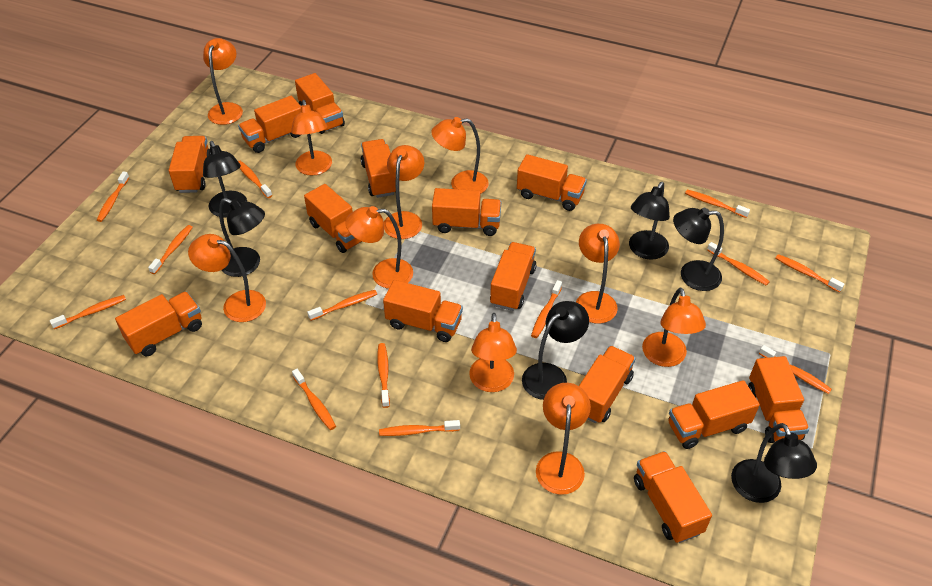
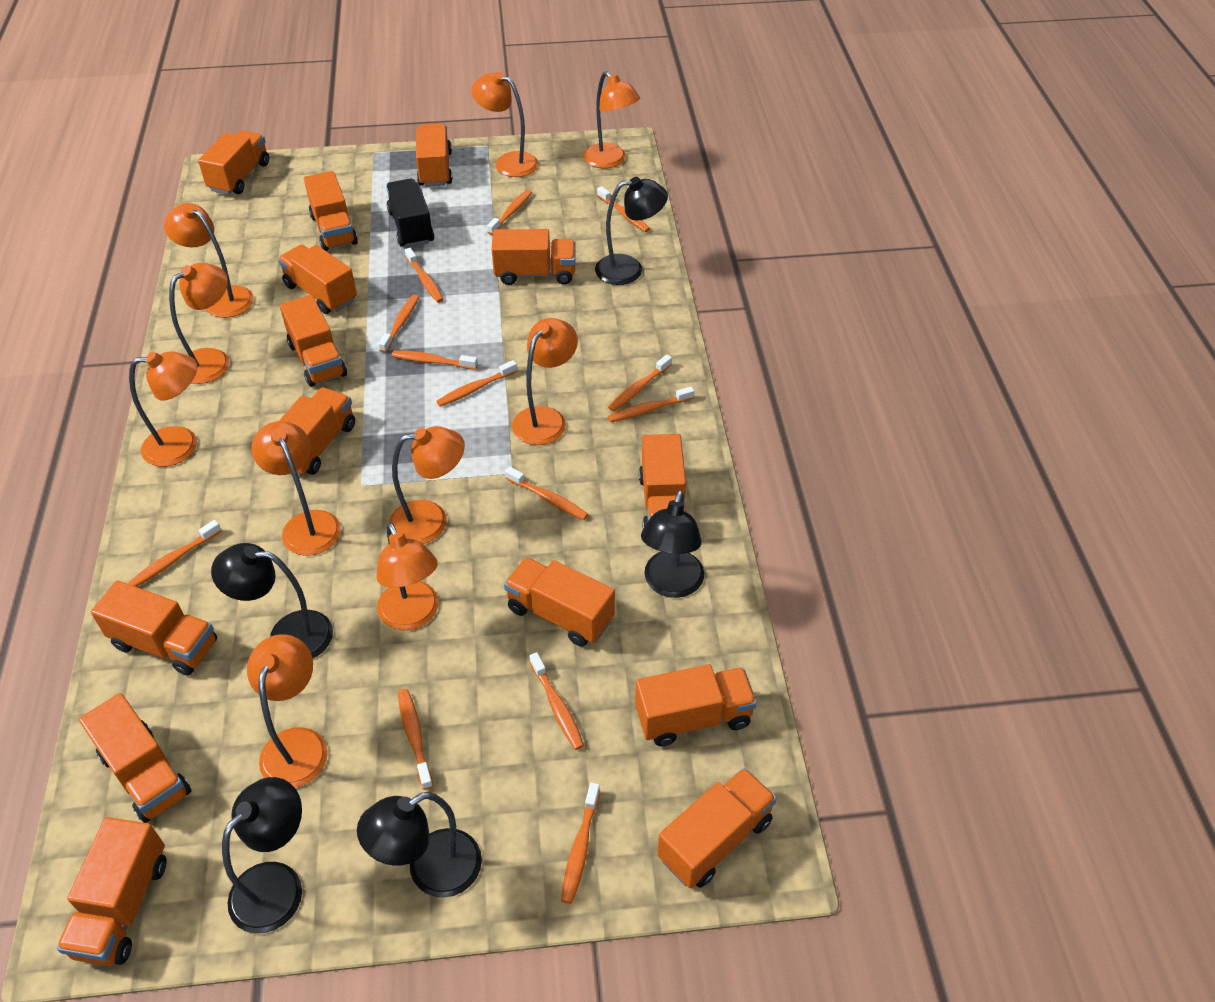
black lamp: [203,141,247,218] [219,198,265,277] [522,301,589,400] [629,182,670,260] [673,208,724,291] [731,423,817,503] = 6 -> [211,543,333,659] [222,777,302,934] [357,792,482,898] [595,177,668,285] [641,490,704,598] = 5
black truck: none = 0 -> [386,179,434,247] = 1

